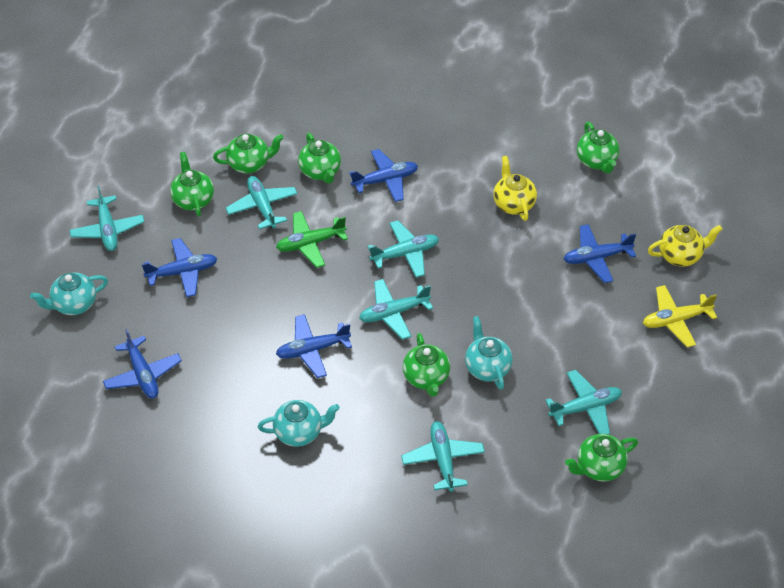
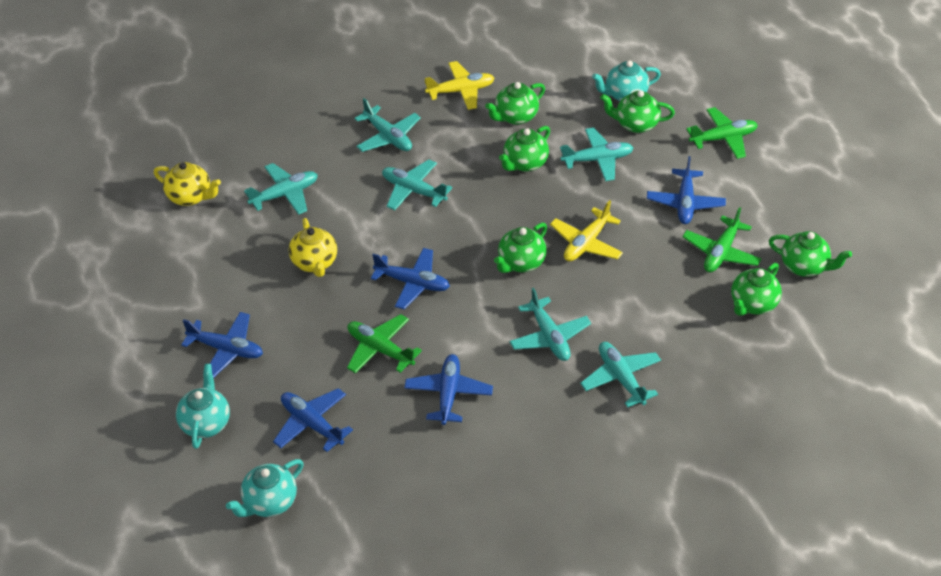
green plane: [276,211,348,268] = 1 -> [347,314,422,373] [682,207,761,272] [686,107,758,159] = 3
yellow plane: [643,285,717,347] = 1 -> [425,61,495,110] [550,200,623,261] = 2

